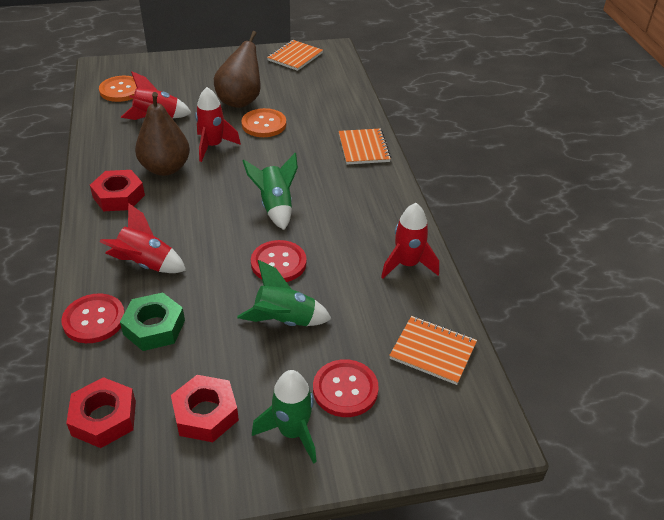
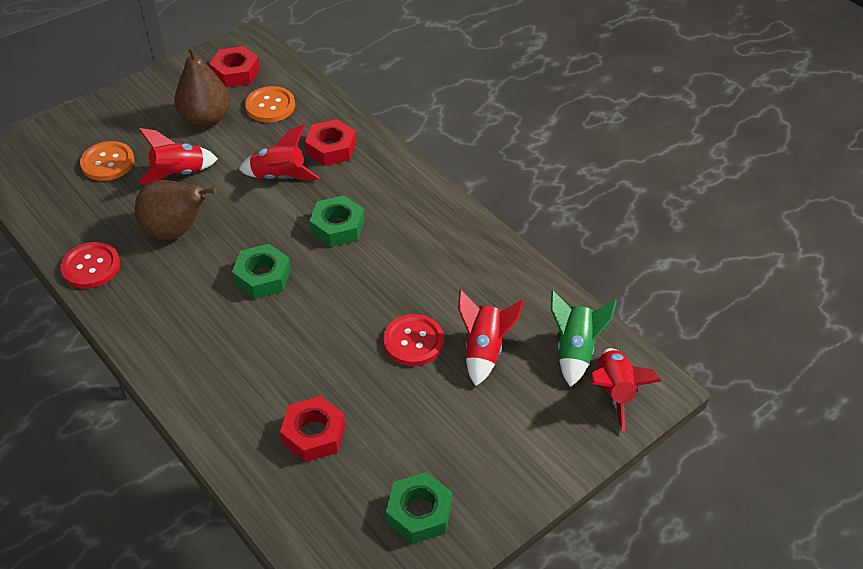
green nut: [120,292,185,351] = 1 -> [232,244,291,299] [309,195,365,247] [386,472,452,544] = 3
green rocket: [237,260,332,326] [243,153,298,230] [252,370,317,464] = 3 -> [551,291,617,387] = 1
orange notebook: [267,40,323,71] [339,128,391,165] [389,316,477,385] = 3 -> none = 0
red button: [61,294,125,343] [251,240,307,282] [313,359,379,417] = 3 -> [60,242,120,289] [383,314,444,366] = 2

